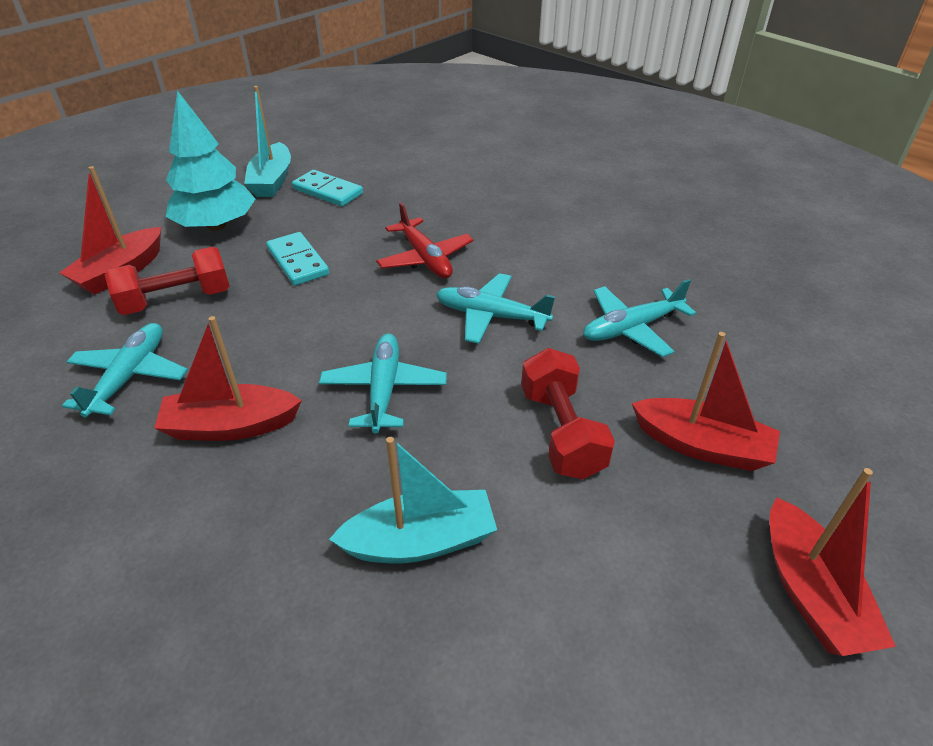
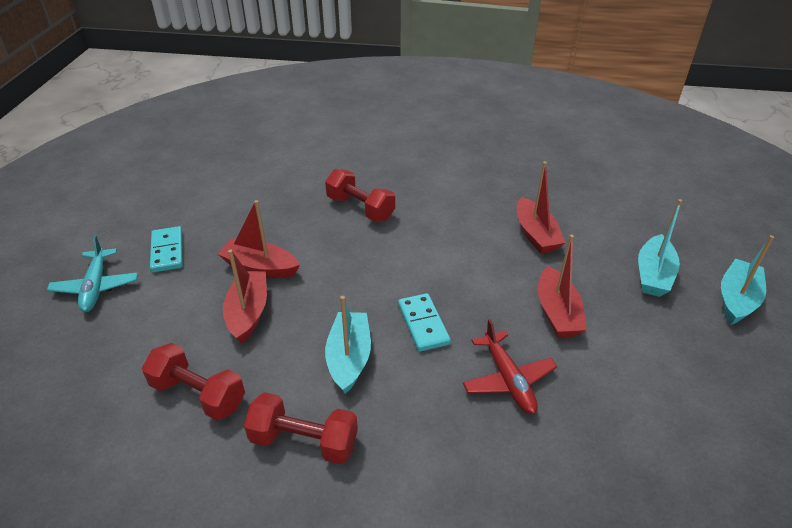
red dumbbell: [104,247,230,315] [521,348,615,479] = 2 -> [142,343,245,420] [244,392,358,464] [325,169,395,221] = 3
turquoise boat: [244,86,291,197] [329,437,497,563] = 2 -> [325,296,371,394] [638,199,682,297] [721,235,774,325] = 3
turquoise plane: [62,323,188,418] [319,333,447,433] [436,273,555,344] [583,279,696,357] = 4 -> [47,235,138,312] = 1
turquoise tree: [166,90,255,231] = 1 -> none = 0

